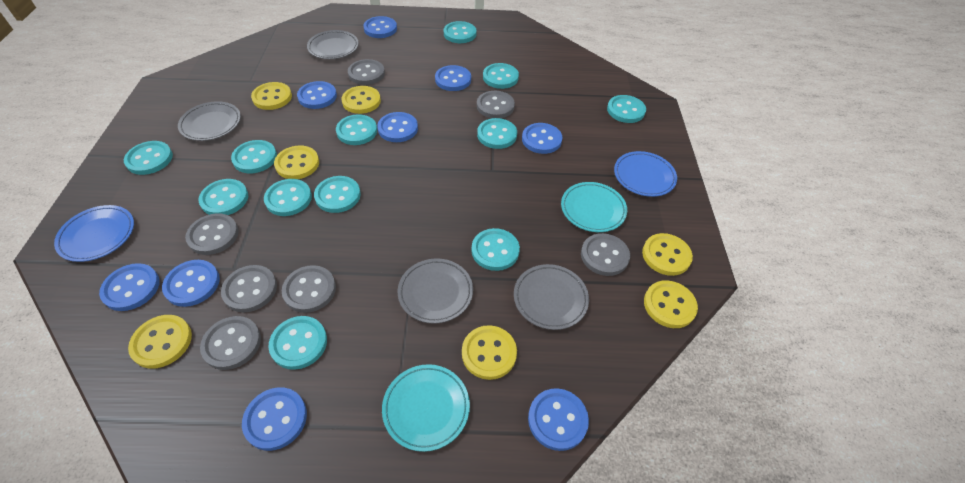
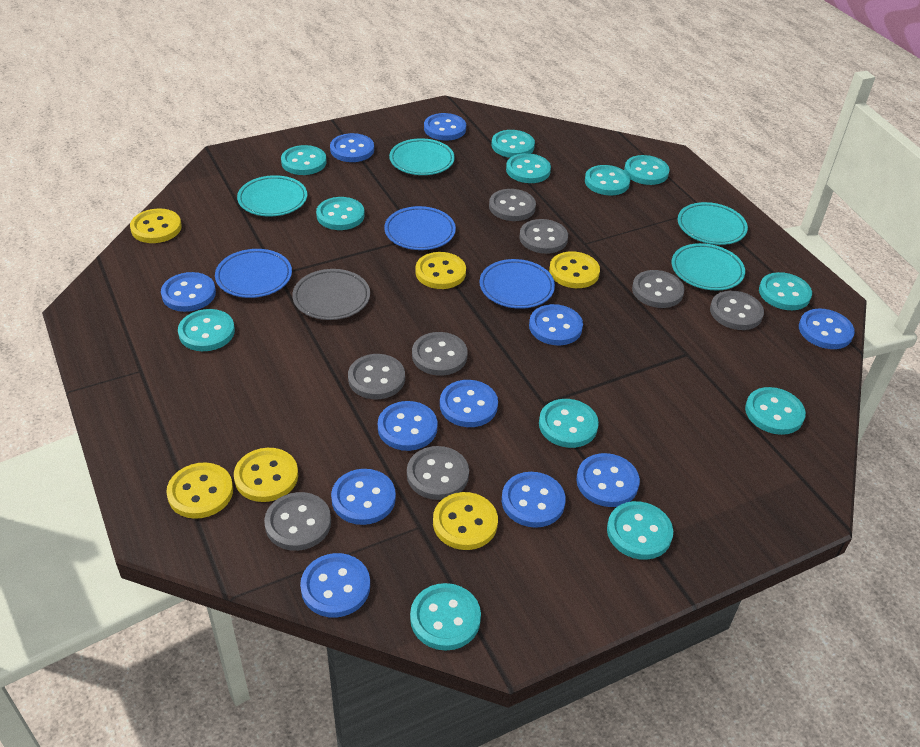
blue button: [99,263,160,311] [162,260,220,307] [242,387,307,451] [297,81,337,109] [363,16,397,38] [377,112,418,142] [435,65,471,91] [522,123,562,154] [528,388,589,451] = 9 -> [161,272,216,312] [300,553,370,618] [330,133,374,162] [331,469,396,525] [378,401,438,451] [424,113,466,141] [440,380,498,427] [502,472,566,528] [529,304,583,345] [576,453,640,507] [799,308,855,349] = 11
blue plate: [54,205,134,262] [614,151,677,197] = 2 -> [215,249,292,298] [384,206,456,250] [480,259,555,309] = 3
grey button: [185,213,239,255] [200,316,261,370] [221,265,277,313] [282,265,336,313] [348,59,385,85] [477,91,515,118] [581,233,630,276] = 7 -> [264,492,331,551] [348,354,405,399] [407,446,469,500] [412,332,468,376] [489,189,536,221] [519,219,568,254] [632,270,684,308] [710,291,764,330] = 8
grey plate: [178,101,241,141] [307,30,359,59] [398,258,473,324] [514,264,589,330] = 4 -> [292,269,370,320] = 1
turquoise plate: [382,364,470,452] [561,182,627,232] = 2 -> [237,175,307,216] [389,138,455,175] [671,243,745,290] [678,202,748,245] = 4
yellow button: [128,315,192,369] [251,82,292,110] [274,146,319,179] [342,86,381,114] [462,325,517,380] [642,233,693,276] [644,280,698,328] = 7 -> [130,208,182,243] [166,462,233,519] [234,448,298,502] [415,252,466,289] [433,492,498,550] [549,251,600,288] = 6

